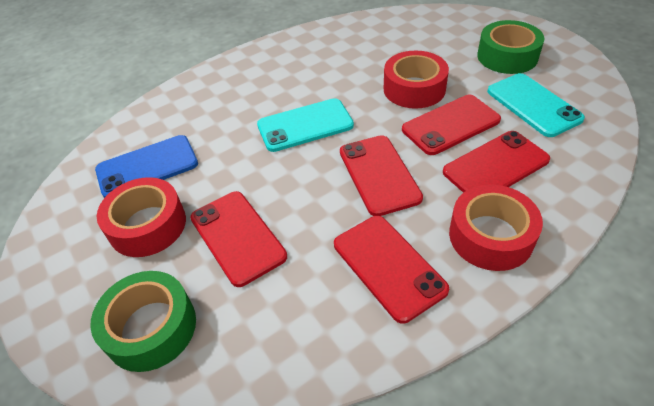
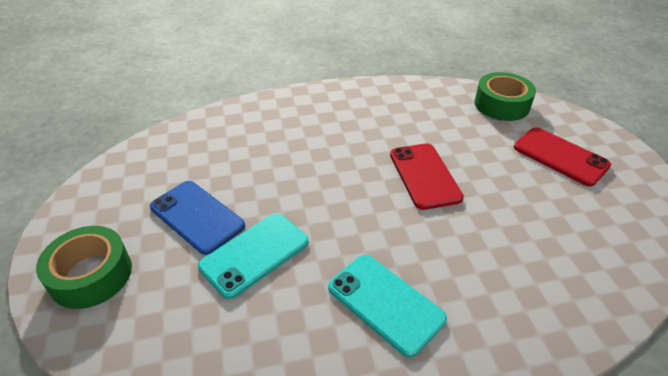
red phone: [190,191,287,287] [334,216,449,324] [340,135,423,216] [402,95,501,155] [443,131,550,193] = 5 -> [390,143,464,210] [514,127,611,186] = 2
red tape: [97,177,186,257] [384,50,449,109] [449,184,543,271] = 3 -> none = 0

